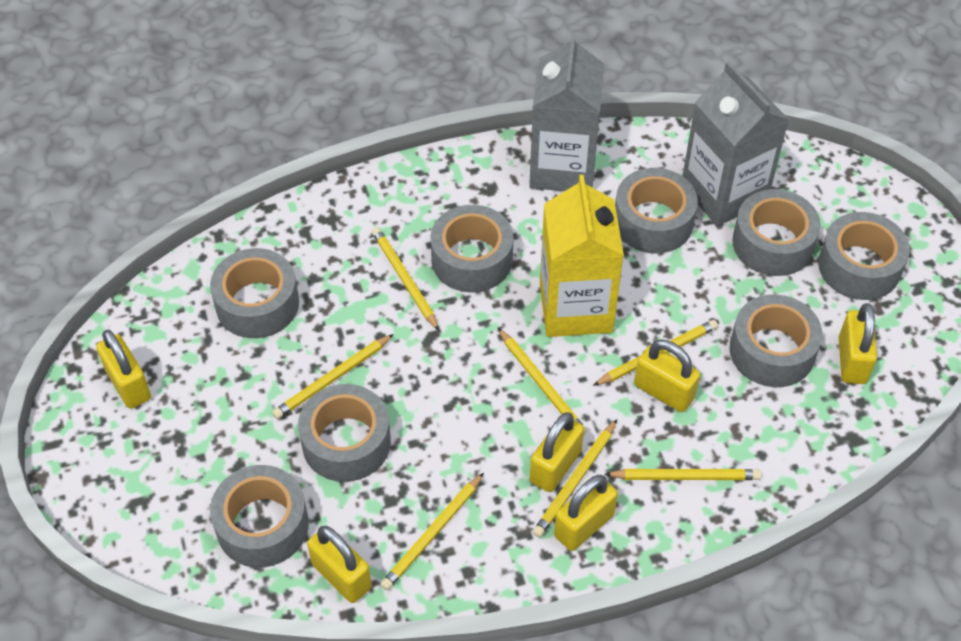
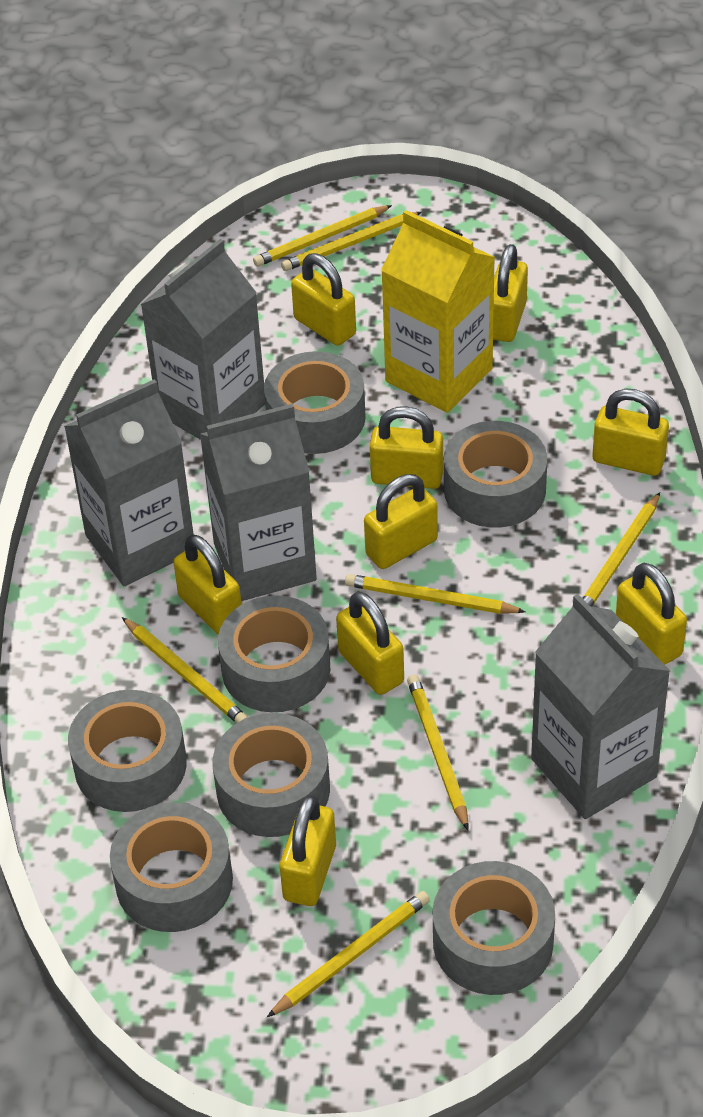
grey carton: [529,33,605,191] [682,61,789,226] = 2 -> [64,379,194,586] [141,239,265,440] [200,404,317,601] [531,594,670,819] = 4
grey tape: [210,248,299,338] [210,465,309,568] [298,384,391,482] [430,205,513,292] [615,168,698,253] [730,294,822,387] [732,189,821,276] [818,212,910,300] = 8 -> [68,690,187,812] [110,803,233,932] [213,713,330,837] [218,595,330,712] [264,351,366,454] [433,861,555,995] [444,421,547,528] = 7
yellow padlock: [96,329,151,409] [307,526,372,603] [530,412,584,492] [554,475,618,551] [634,339,700,412] [839,303,877,384] = 6 -> [173,535,242,634] [280,795,336,906] [291,253,356,346] [336,592,404,695] [364,474,438,569] [370,406,443,489] [493,244,528,342] [592,389,669,476] [616,563,687,665] = 9

